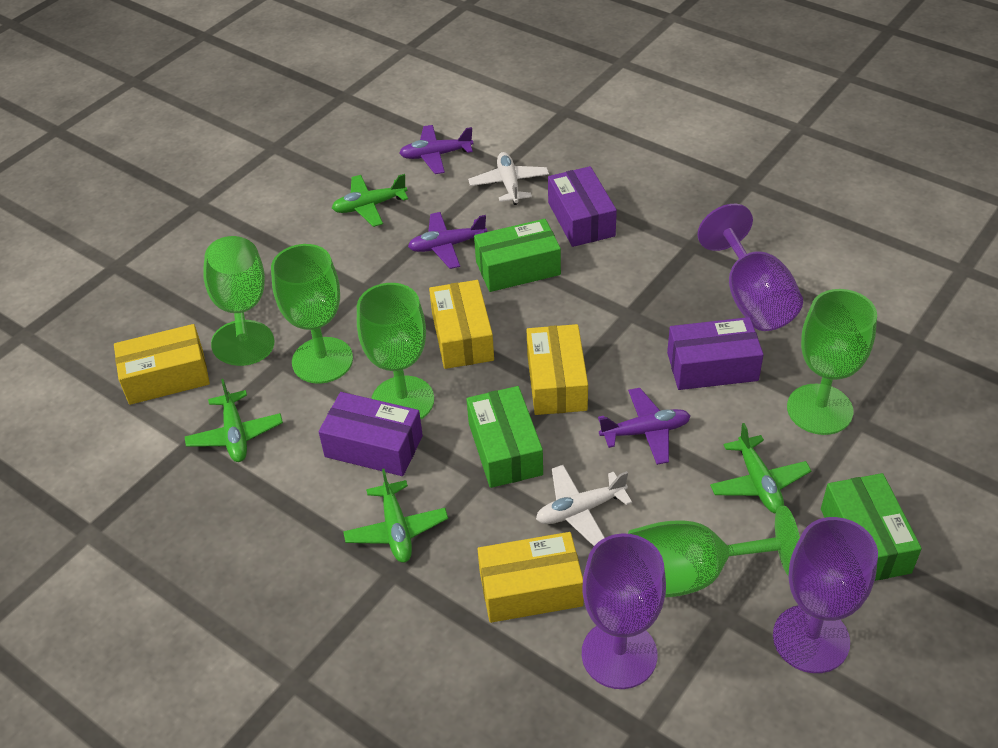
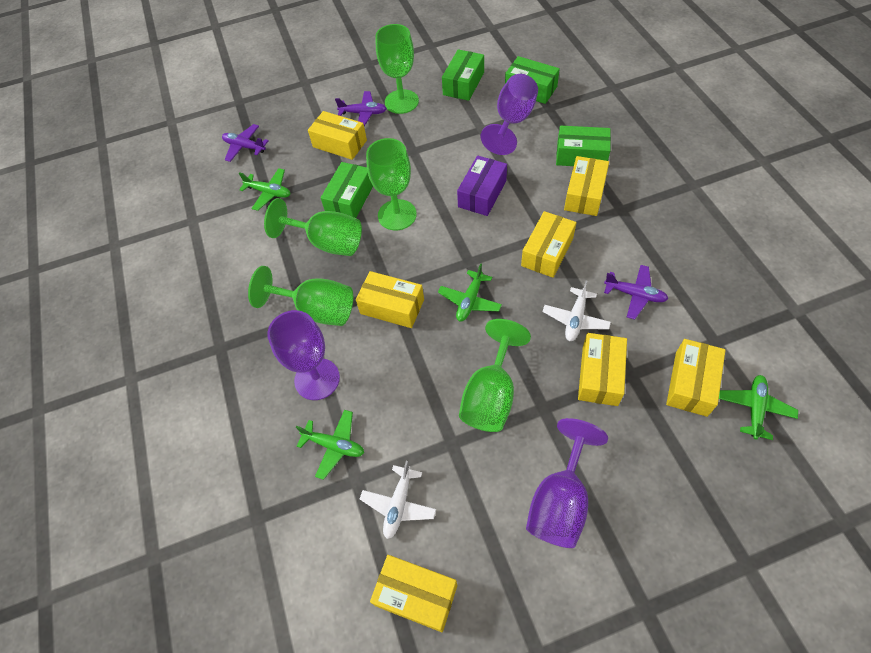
green box: [466,386,543,488] [474,219,561,292] [821,473,922,581] = 3 -> [321,162,373,218] [442,50,484,101] [505,56,560,104] [556,126,611,166] = 4
purple box: [319,392,423,476] [548,166,617,247] [667,317,764,390] = 3 -> [457,155,507,216] = 1
yellow box: [114,324,210,405] [429,280,494,369] [478,532,583,623] [527,324,588,415] = 4 -> [308,111,367,160] [356,271,424,328] [370,555,457,632] [521,211,577,278] [564,156,609,216] [578,333,627,406] [666,339,726,417] = 7

